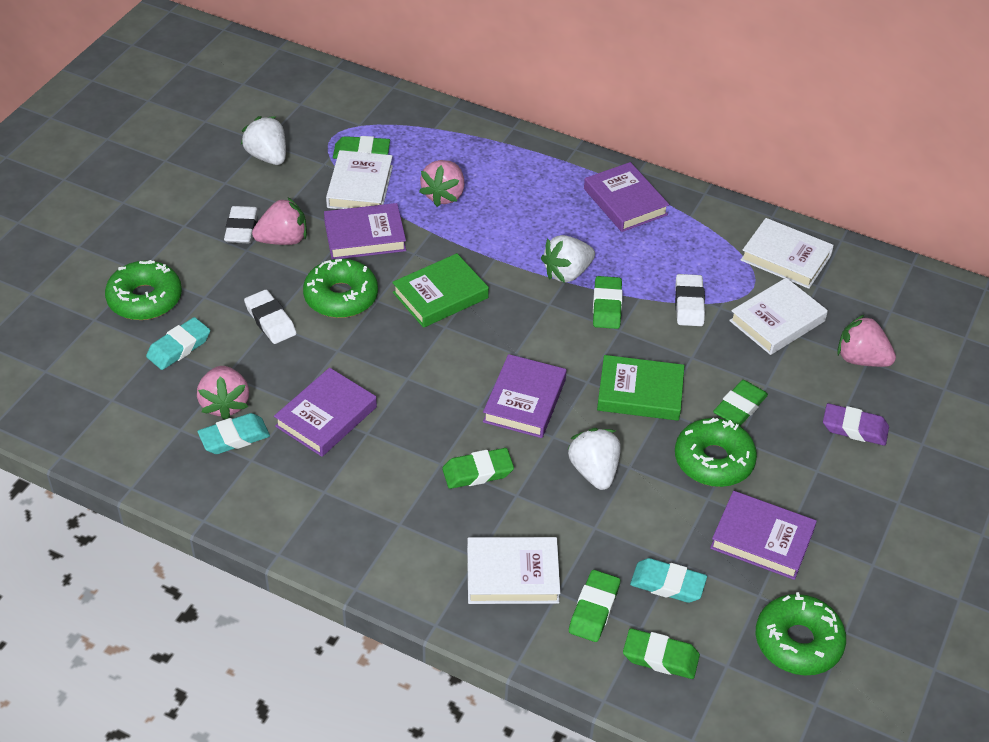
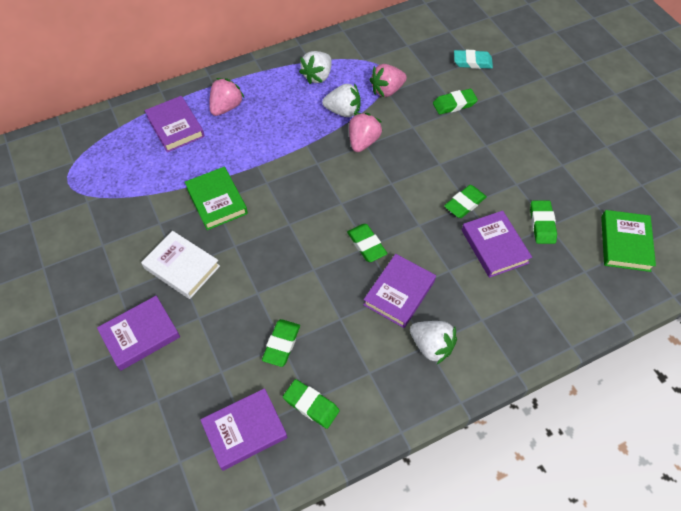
green donut: [105,260,182,320] [303,259,378,318] [675,418,757,487] [756,592,846,675] = 4 -> none = 0
pink strawberry: [197,366,249,420] [252,198,307,245] [419,160,464,207] [837,314,896,367] = 4 -> [209,78,244,116] [349,113,382,152] [370,64,407,97] = 3
purple eraser: [823,403,889,446] = 1 -> none = 0
turquoise eraser: [146,317,210,370] [197,413,270,454] [630,558,707,603] = 3 -> [454,50,493,69] = 1
white book: [326,150,393,209] [467,537,560,604] [729,278,828,355] [741,218,834,289] = 4 -> [141,231,220,299] = 1
white eraser: [224,206,258,243] [244,290,296,344] [675,274,705,326] = 3 -> none = 0

